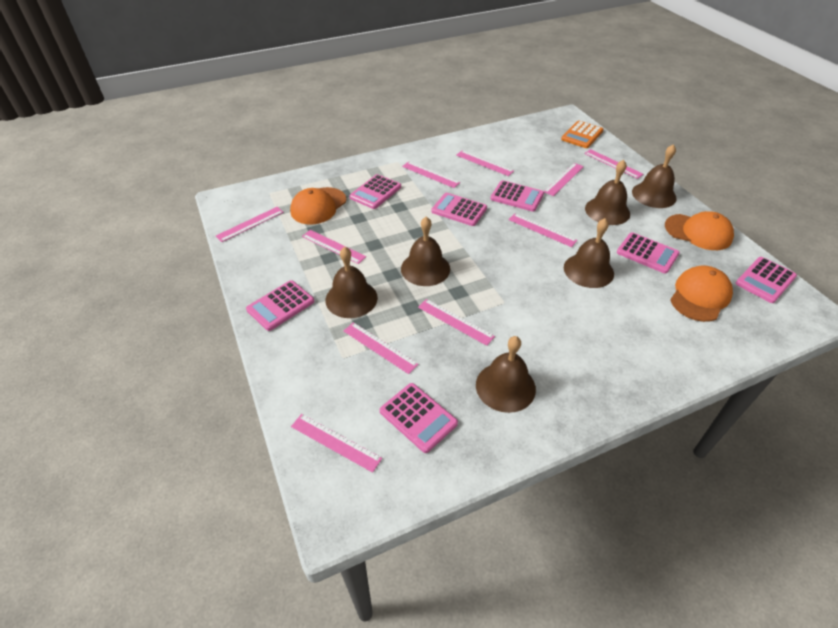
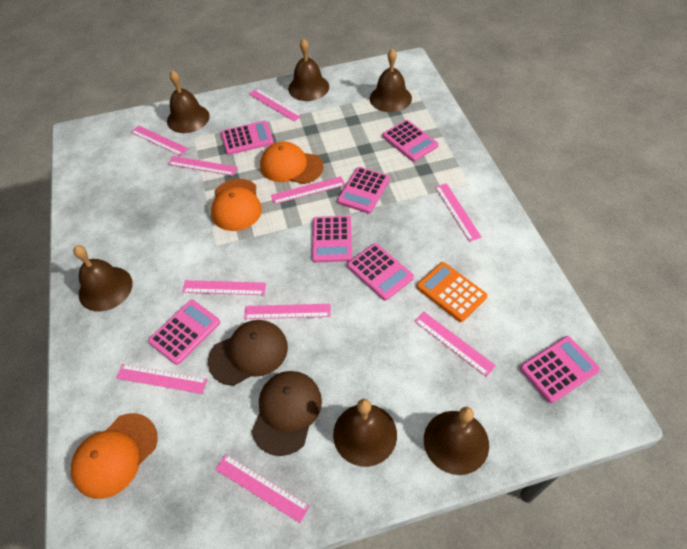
brown cap: none = 0 -> [208,320,288,386] [252,371,322,456] = 2

